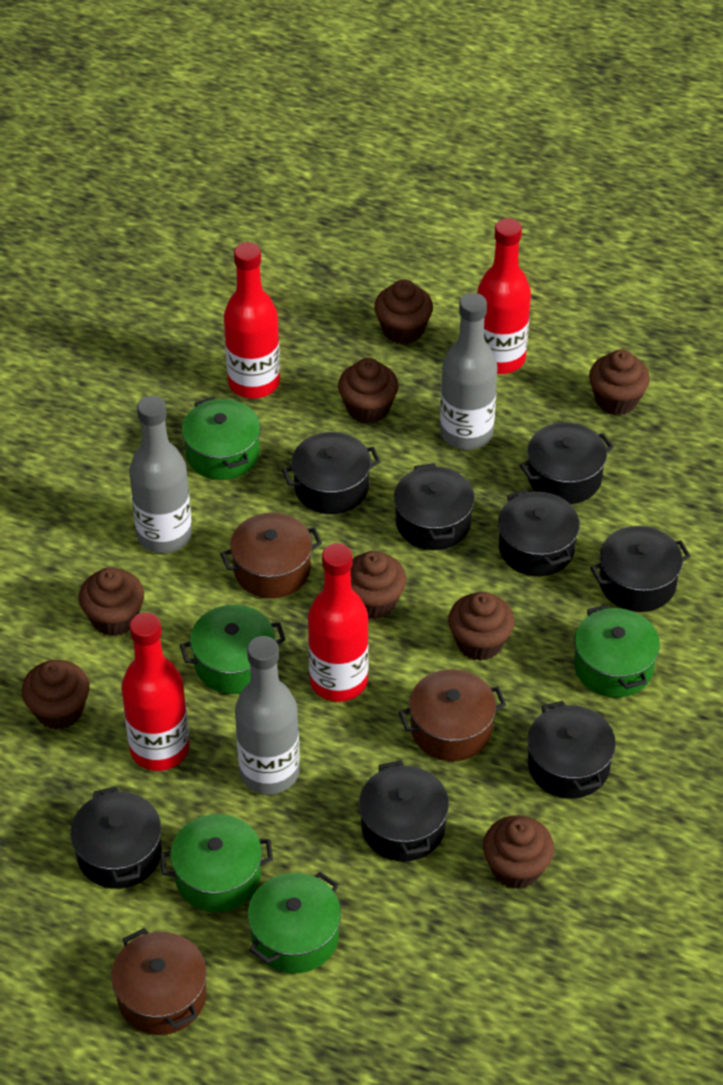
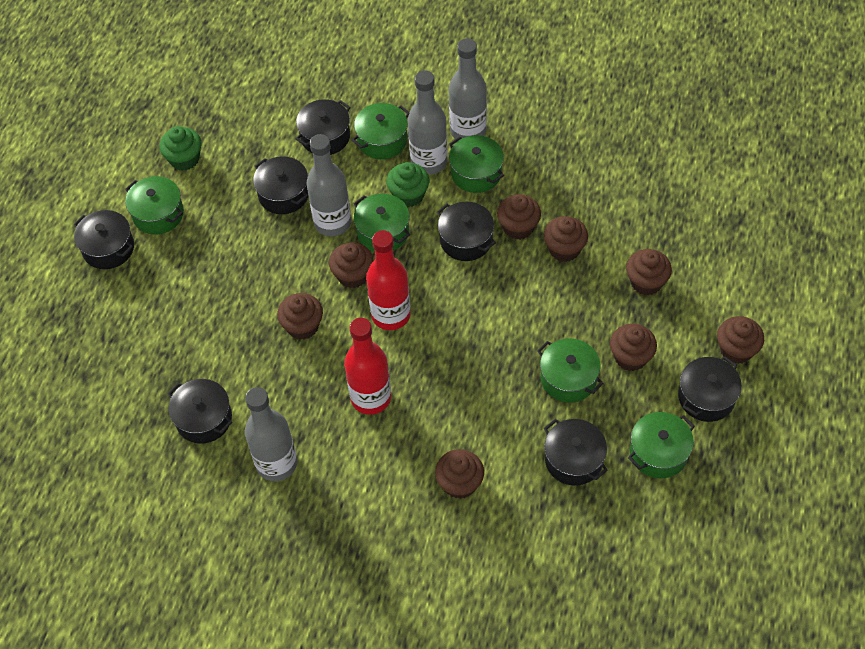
black pot: [70,786,162,889] [282,432,381,514] [359,760,449,862] [394,463,475,550] [498,489,580,576] [520,422,614,504] [527,701,616,799] [590,526,691,612] = 8 -> [74,210,134,269] [168,379,232,444] [253,156,309,214] [296,99,351,155] [437,202,496,261] [544,419,608,486] [678,356,742,422] = 7
brown pot: [111,928,207,1035] [220,513,322,598] [399,669,506,761] = 3 -> none = 0
green cupcake: none = 0 -> [159,126,202,171] [386,162,429,207] = 2
green pot: [160,814,273,912] [180,605,286,694] [182,397,260,480] [248,872,341,973] [574,604,660,698] = 5 -> [125,176,184,235] [352,103,409,159] [354,194,410,252] [449,135,504,193] [537,339,604,403] [628,412,695,478] = 6
grey bottle: [129,396,192,553] [235,636,300,794] [440,293,498,450] = 3 -> [245,387,297,481] [306,134,351,237] [408,71,447,175] [449,38,487,139] = 4
red bottle: [121,612,189,771] [224,242,280,399] [308,543,369,702] [477,218,531,374] = 4 -> [344,318,391,415] [366,230,411,330] = 2

